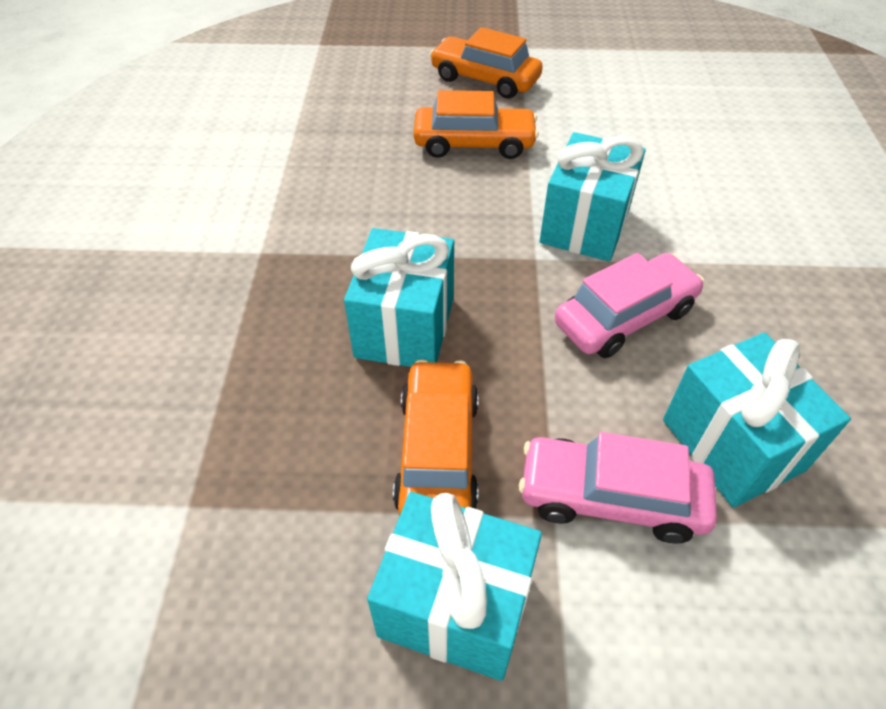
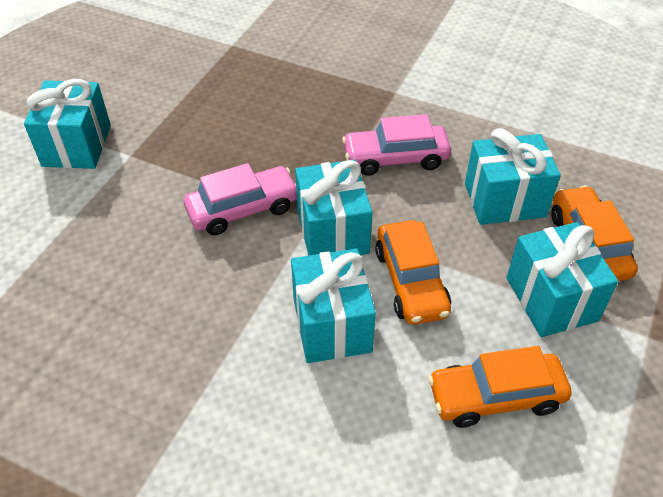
turquoise gift: [344,228,454,367] [367,492,542,681] [540,132,646,262] [663,333,851,507] = 4 -> [24,79,111,169] [291,248,376,363] [295,160,372,256] [465,128,561,225] [507,222,618,337] = 5

